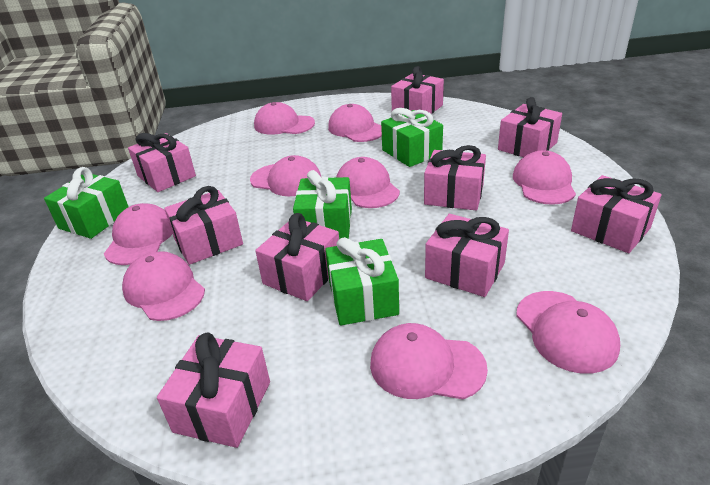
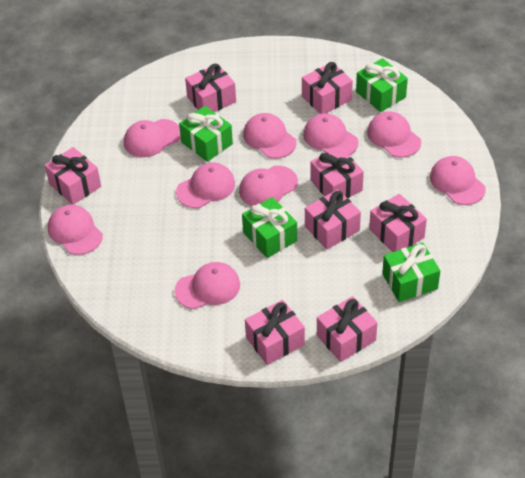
pink gift: [128,133,196,192] [157,332,270,448] [164,186,243,265] [255,213,339,301] [391,66,444,114] [424,145,486,210] [425,214,509,297] [498,97,562,157] [571,175,661,253] = 9 -> [45,147,101,205] [185,64,236,112] [245,300,305,365] [302,62,353,114] [305,189,361,249] [310,147,364,198] [317,296,378,362] [369,194,427,252] = 8

